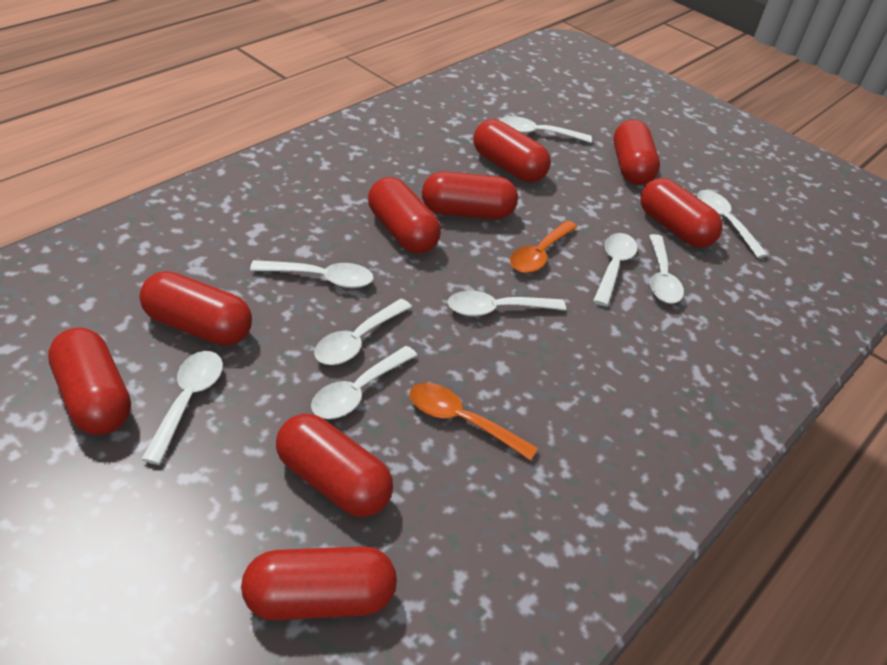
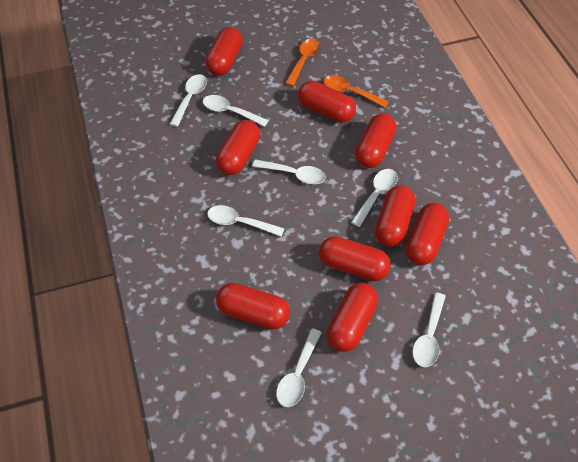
white spoon: [141,351,223,465] [250,260,374,288] [311,346,417,419] [314,299,412,365] [448,291,566,317] [499,116,592,143] [593,233,638,307] [649,234,684,304] [698,190,768,258] = 9 -> [170,74,207,127] [203,95,269,127] [207,205,285,237] [252,159,326,184] [276,328,322,407] [351,169,398,227] [412,292,446,367] = 7

